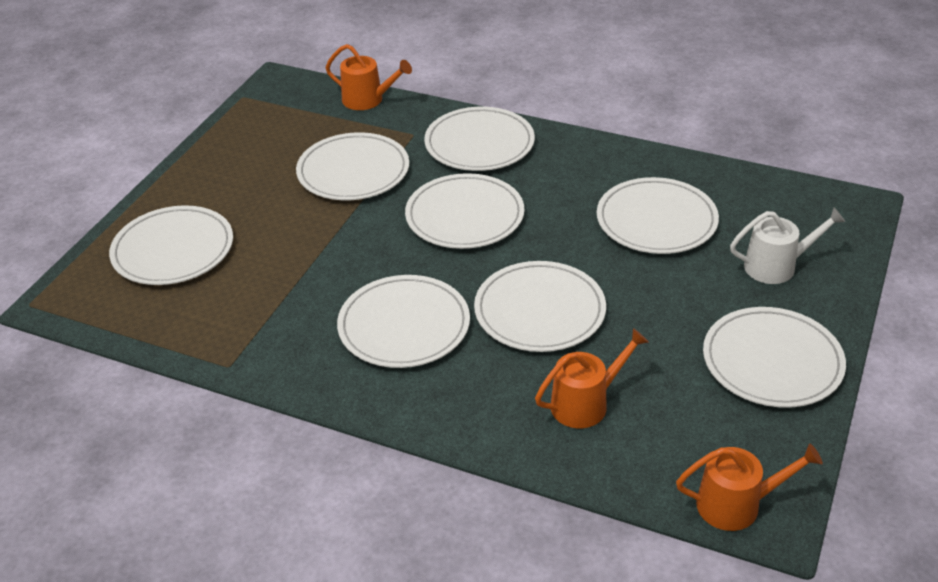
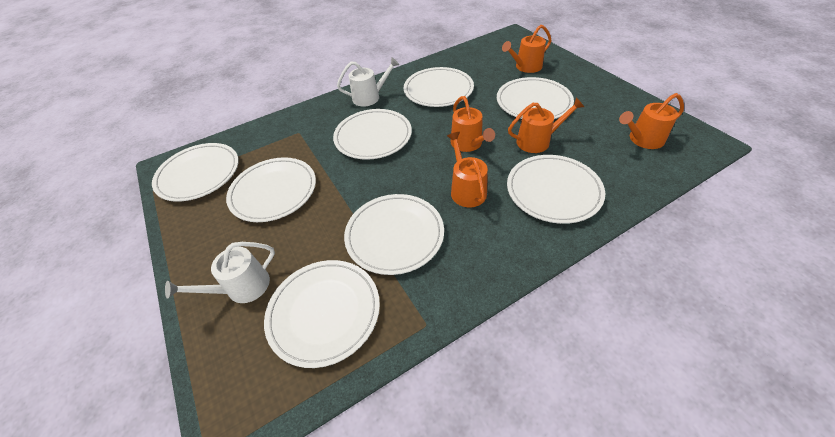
orange watering can: [325,44,412,110] [535,328,649,428] [676,443,823,531] = 3 -> [447,132,488,207] [450,96,495,152] [502,25,551,73] [508,97,584,153] [619,93,684,149] = 5
white watering can: [730,207,845,284] = 1 -> [165,242,275,303] [337,57,399,107] = 2

